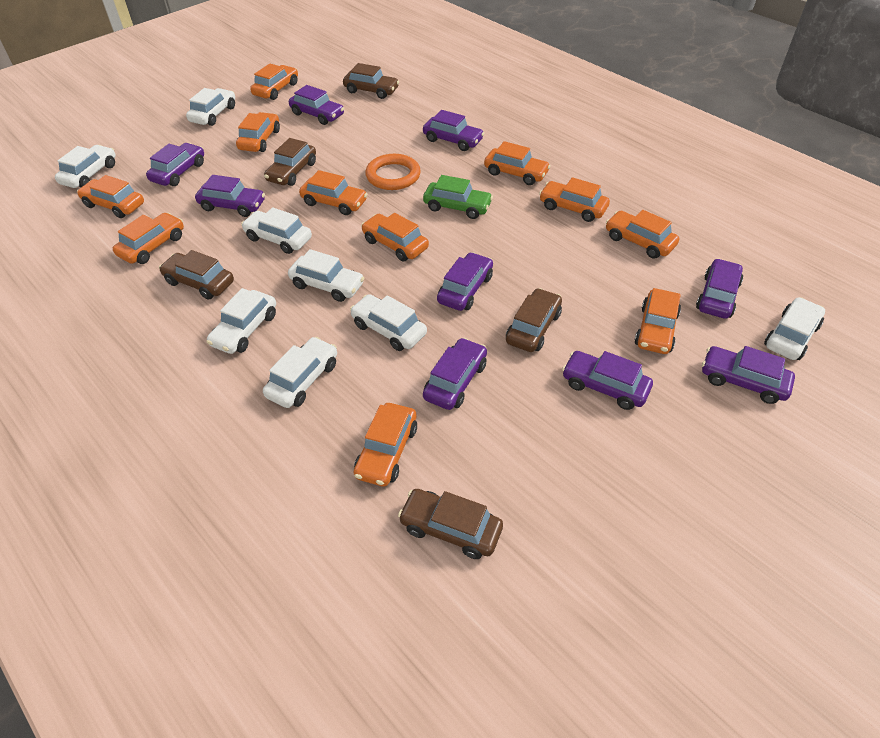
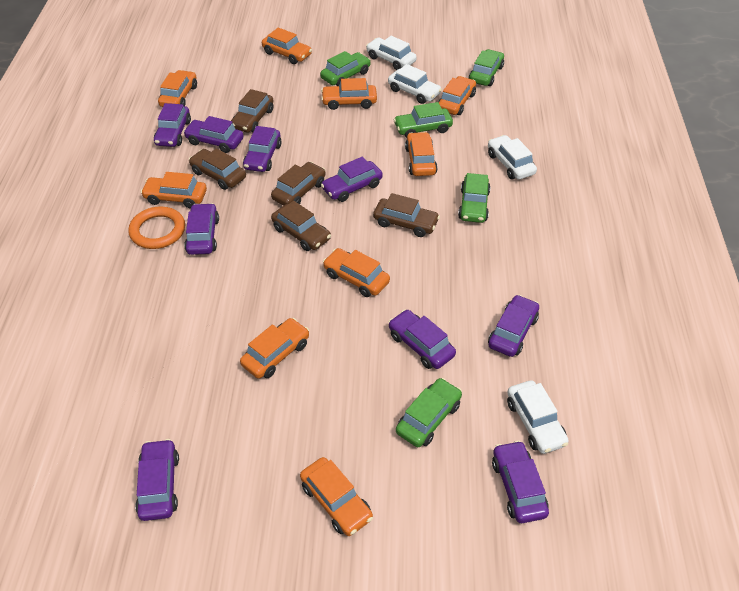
green car: [423,175,493,219] = 1 -> [320,51,371,86] [393,102,453,138] [396,378,462,447] [458,173,491,223] [469,49,504,86] = 5
orange car: [77,175,144,218] [113,213,184,264] [236,112,280,152] [250,63,298,100] [299,170,368,215] [354,403,417,486] [361,213,429,261] [484,141,551,185] [539,177,610,222] [606,210,679,259] [635,288,681,354] = 11 -> [141,172,207,208] [158,70,197,107] [240,318,309,379] [262,27,312,64] [300,457,373,536] [321,78,377,110] [323,248,390,297] [405,132,438,176] [438,76,476,115] = 9
white car: [55,145,116,188] [186,88,235,126] [206,288,276,354] [241,207,312,254] [263,337,337,408] [288,249,364,302] [350,294,427,351] [764,297,825,360] = 8 -> [366,36,417,70] [388,64,442,104] [488,135,537,180] [507,380,569,454] = 4

